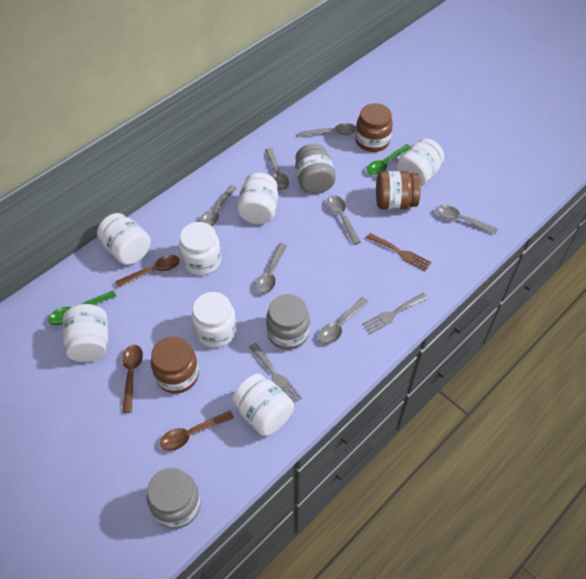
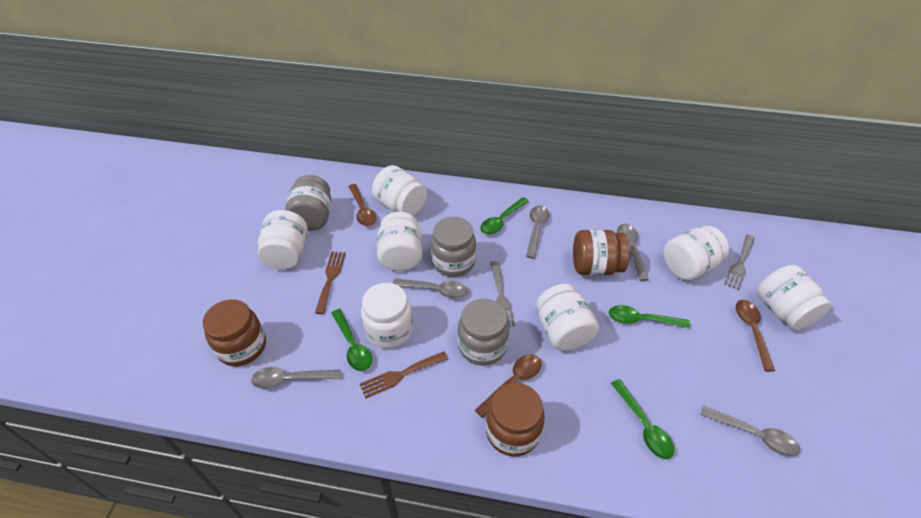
brown fork: [367,233,431,271] = 1 -> [315,251,346,314] [360,351,448,399] = 2
green spoon: [48,291,117,325] [367,144,411,175] = 2 -> [332,309,372,371] [480,197,528,235] [609,305,690,328] [611,379,674,459] = 4
grey spoon: [199,185,237,226] [256,243,287,294] [265,148,289,190] [299,123,356,137] [319,297,369,344] [327,195,361,245] [436,205,498,234] = 7 -> [251,367,340,389] [393,278,468,299] [526,205,549,259] [617,224,649,281] [700,406,800,457] = 5

